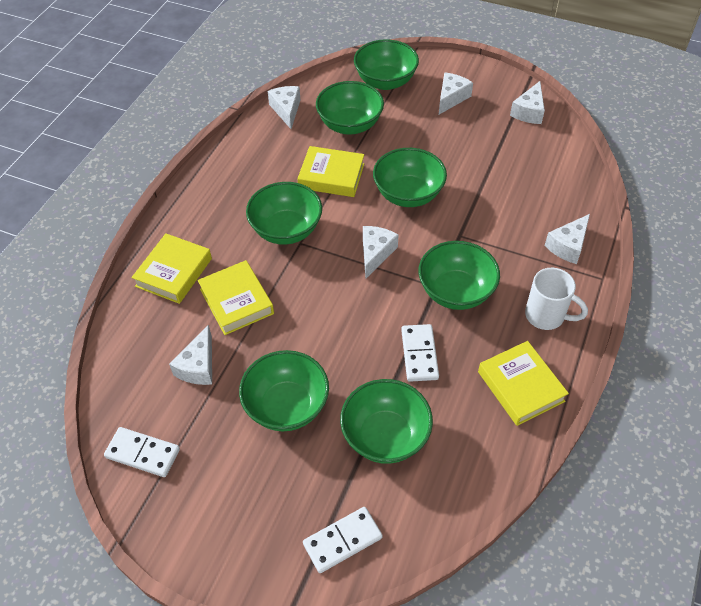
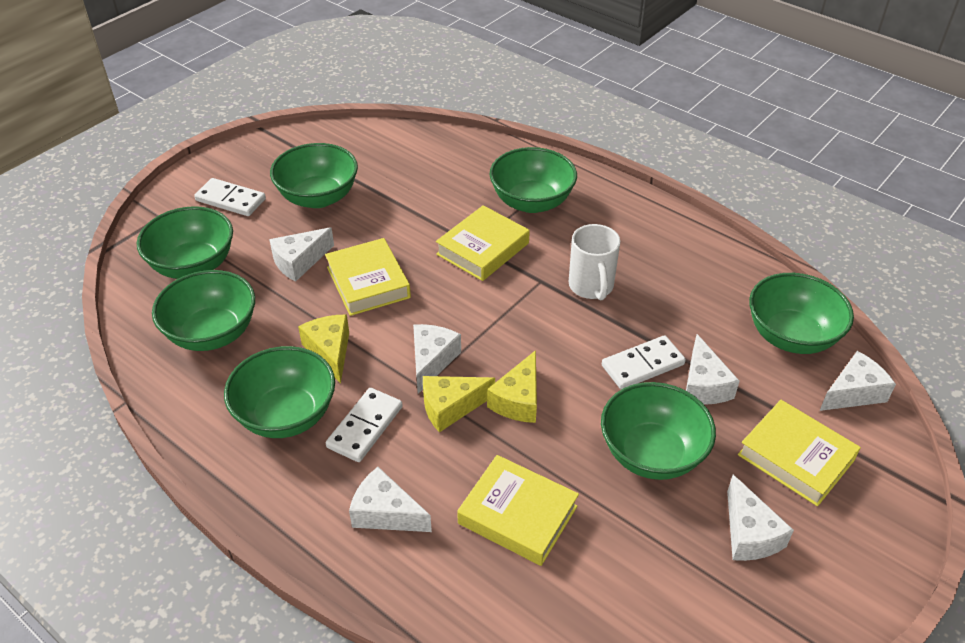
yellow cheese: none = 0 -> [298,314,349,383] [423,376,495,432] [487,350,537,423] = 3

